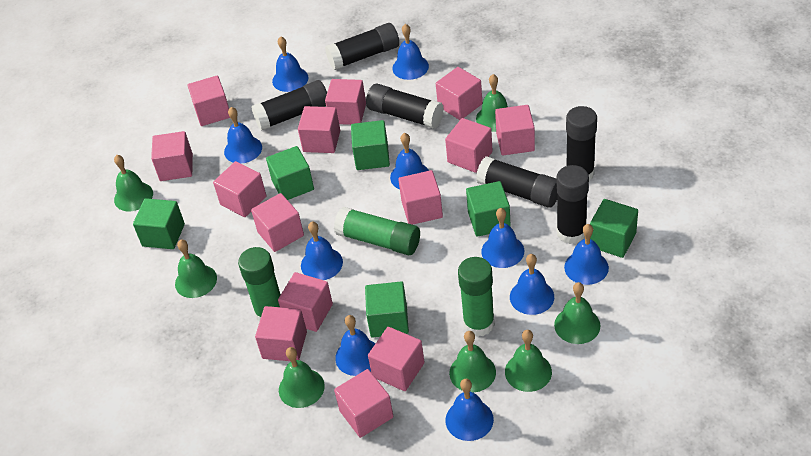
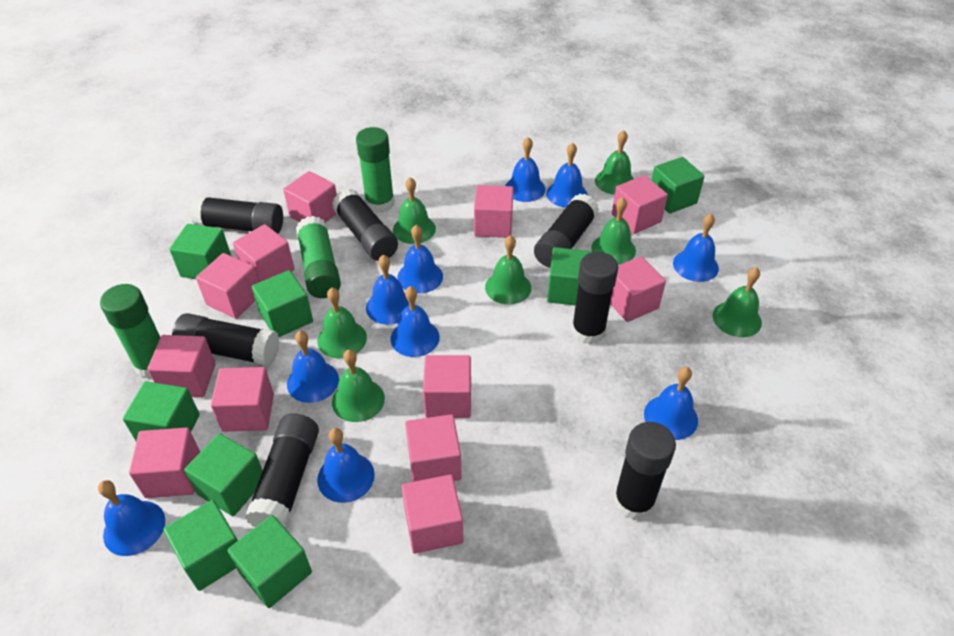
black glue stick: [251,80,327,131] [325,23,399,70] [366,84,444,129] [476,156,557,208] [556,165,589,244] [566,106,597,181] = 6 -> [172,313,280,366] [190,196,283,234] [245,413,319,529] [332,189,398,261] [534,194,599,268] [571,252,618,345] [613,422,676,520] = 7
green cube: [133,198,185,249] [266,146,314,200] [351,120,390,170] [365,281,409,338] [466,181,511,237] [590,199,638,258] = 6 -> [123,381,200,441] [163,500,238,591] [169,224,231,279] [184,433,263,516] [227,515,312,608] [252,270,313,337] [547,247,593,305] [652,157,705,214] = 8
pink cube: [151,131,193,181] [188,76,230,126] [213,161,267,217] [251,193,304,252] [255,306,307,361] [278,272,333,332] [298,106,340,153] [325,79,366,125] [334,369,393,438] [368,327,425,391] [398,170,443,225] [436,67,482,120] [445,118,493,173] [495,105,535,155] = 14 -> [129,428,200,498] [147,335,216,398] [196,253,259,319] [211,367,274,432] [233,224,294,282] [283,171,337,223] [402,475,463,554] [405,414,462,482] [423,355,471,418] [474,185,514,238] [610,256,666,322] [612,175,668,234] = 12

